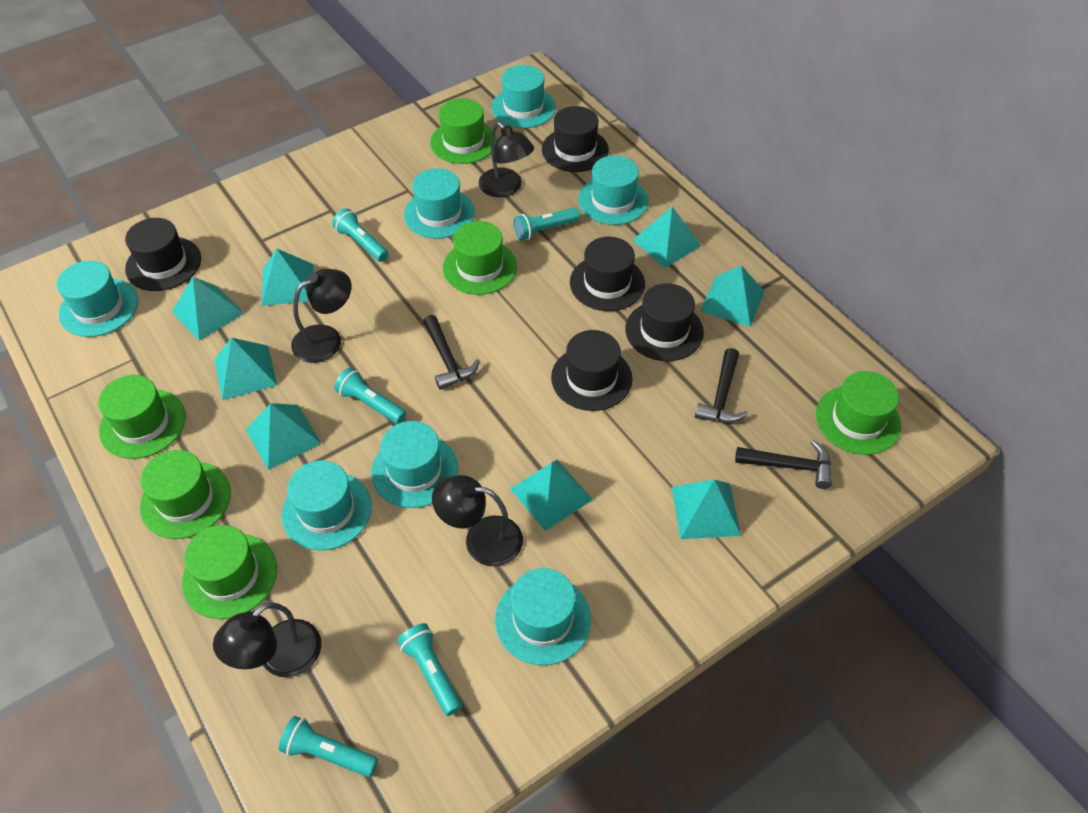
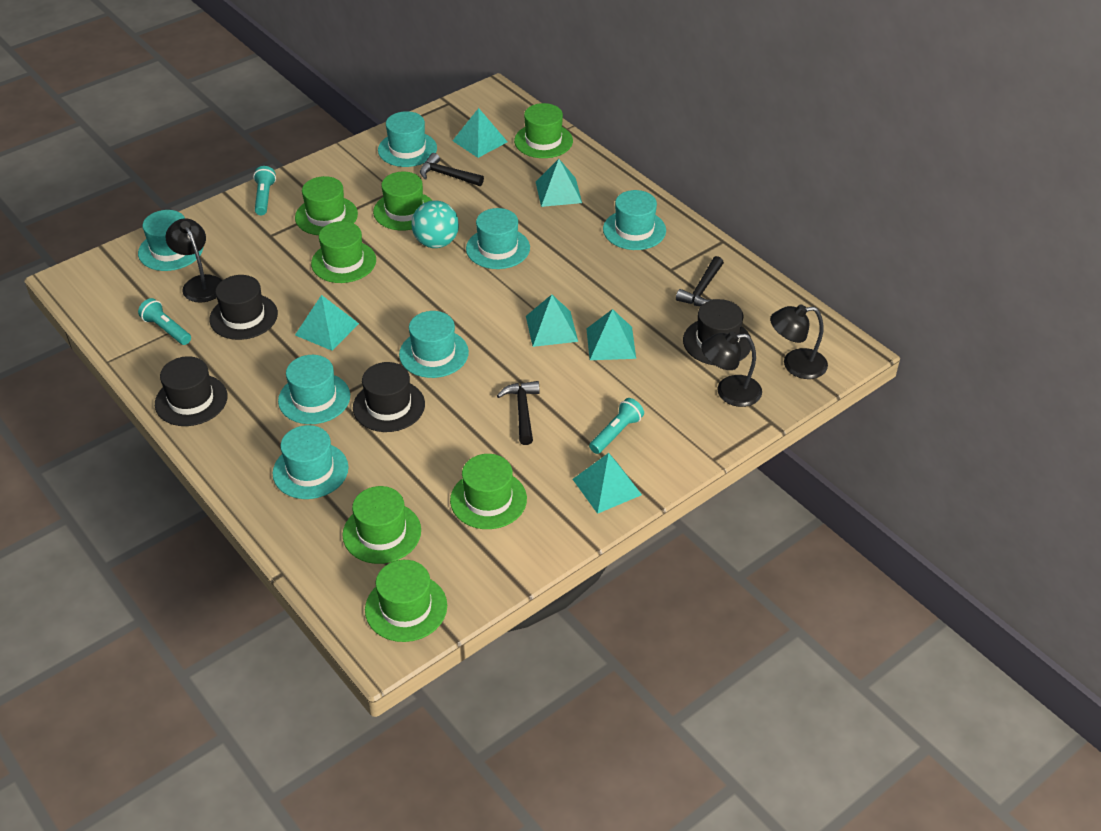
black hat: [125,218,201,291] [542,106,609,172] [551,330,632,411] [570,237,645,311] [625,283,704,361] = 5 -> [155,356,228,426] [209,275,278,340] [353,362,425,432] [683,299,751,365] = 4
black lamp: [213,602,322,677] [291,269,351,363] [432,475,523,566] [479,122,534,197] = 4 -> [165,218,222,303] [701,331,762,407] [770,304,828,379] = 3
green hat: [98,375,186,459] [140,450,231,539] [182,525,277,619] [430,98,497,164] [443,221,517,295] [816,371,901,455] = 6 -> [295,176,358,235] [311,221,376,283] [343,486,421,564] [365,560,447,642] [373,172,432,230] [450,454,527,529] [514,103,573,158] = 7
turquoise ball: none = 0 -> [411,200,459,248] = 1
turquoise flashlight: [279,716,378,777] [332,208,388,262] [334,368,406,424] [398,623,462,716] [513,208,580,241] = 5 -> [138,298,191,345] [253,166,276,215] [589,398,644,454] = 3
turquoise pyramid: [172,277,244,341] [214,338,277,400] [246,403,321,470] [261,249,314,306] [510,460,593,531] [633,207,701,268] [672,479,741,539] [701,265,765,327] = 8 -> [295,295,359,351] [453,108,508,158] [526,294,578,347] [536,159,582,207] [573,453,642,514] [587,309,636,360] = 6

